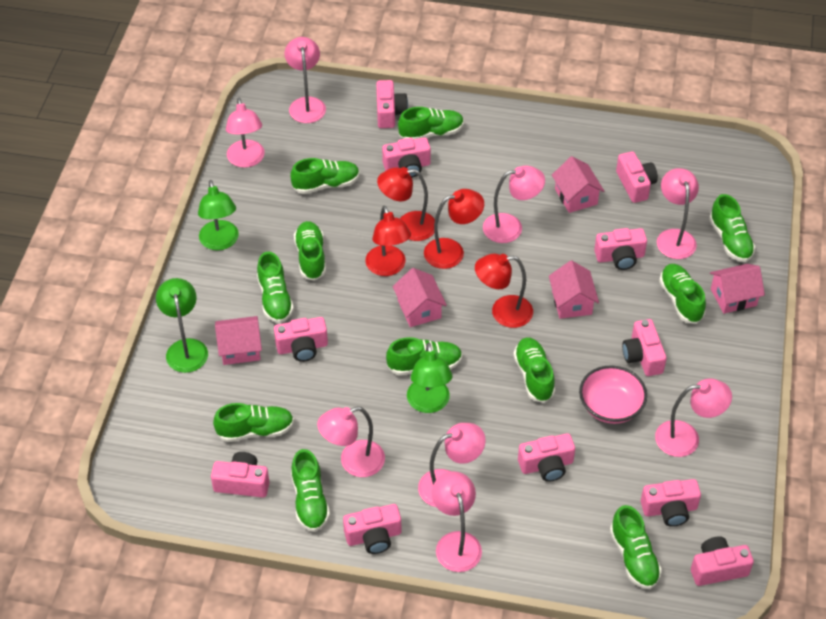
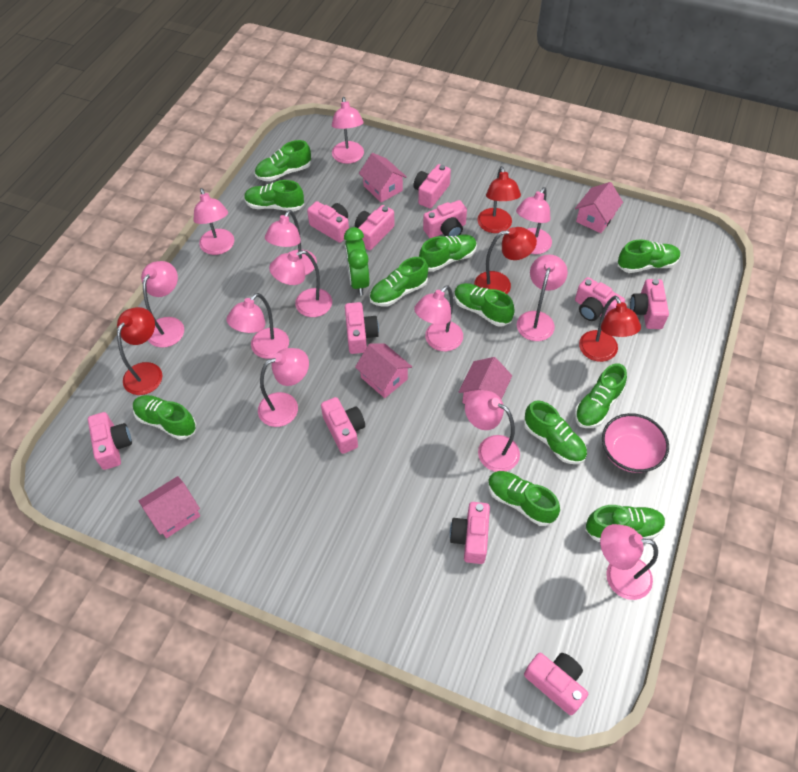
green clock: none = 0 -> [344,227,370,295] = 1
green lamp: [156,278,208,373] [198,180,239,250] [407,342,452,413] = 3 -> none = 0
pink lamp: [226,97,265,168] [285,37,326,123] [317,407,385,477] [418,423,486,507] [432,471,482,572] [483,165,545,243] [655,379,732,457] [657,168,699,259] = 8 -> [141,261,184,348] [193,188,234,255] [227,293,289,359] [258,348,309,427] [265,210,317,275] [269,250,332,317] [332,97,364,164] [414,285,463,351] [465,390,520,472] [516,187,552,254] [517,254,568,341] [600,524,658,600] = 12

